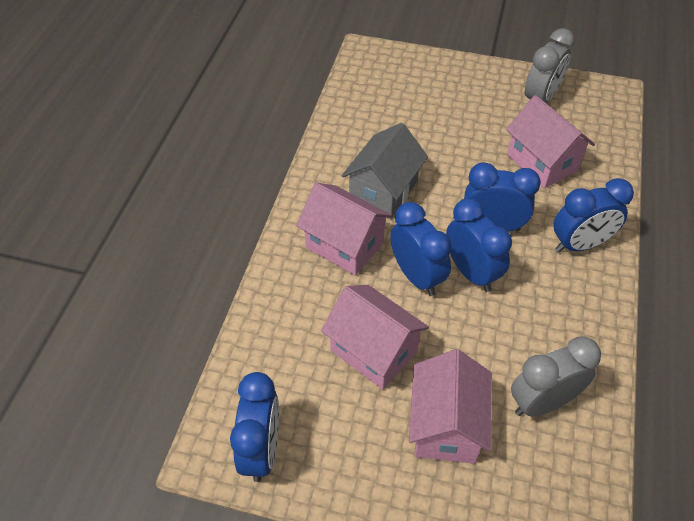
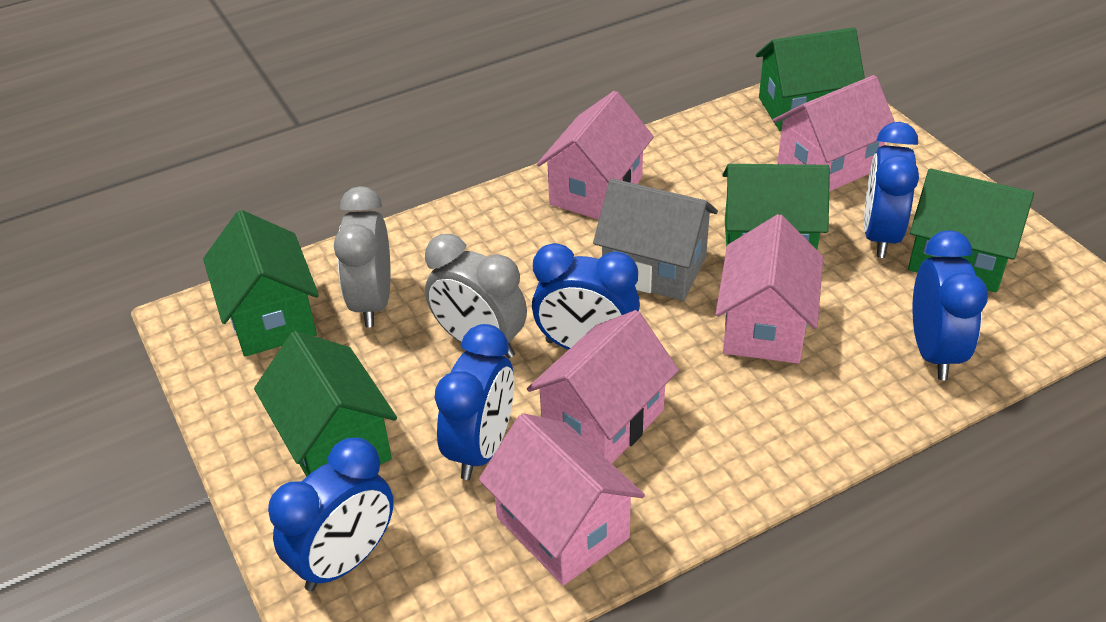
green house: none = 0 -> [203,210,319,357] [254,331,397,477] [722,164,830,249] [756,27,865,131] [908,168,1034,292] = 5
pink house: [296,182,392,276] [321,285,429,390] [409,349,492,464] [506,95,595,188] = 4 -> [479,413,645,586] [527,310,679,464] [537,91,654,220] [716,214,823,363] [773,75,895,192] = 5

